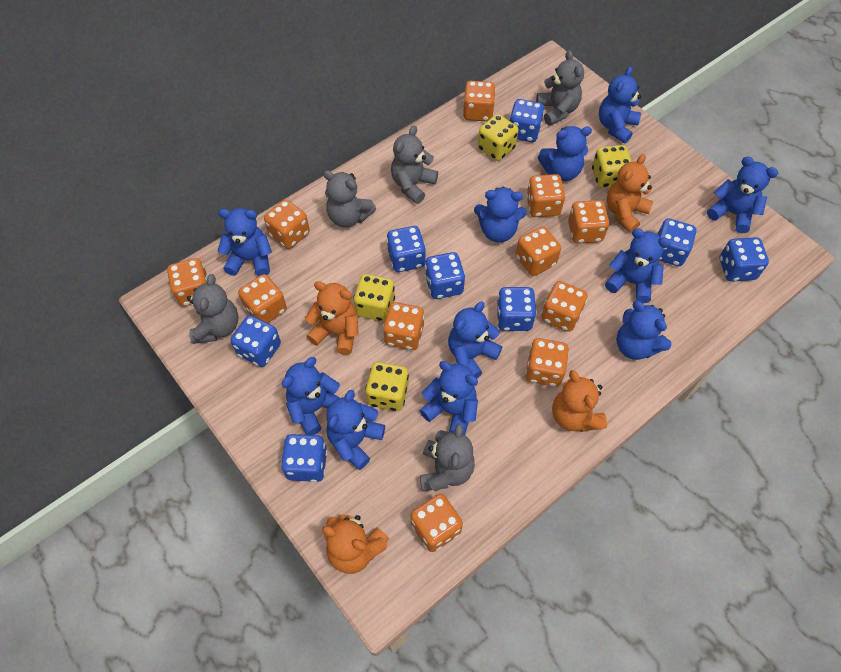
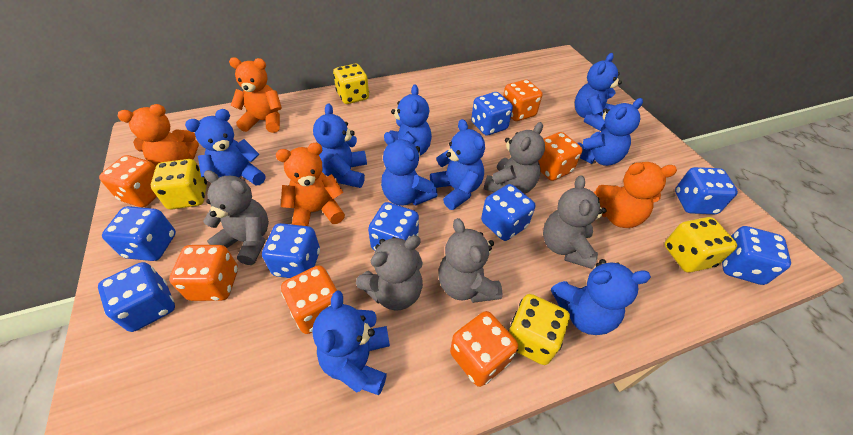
blue teddy bear: [218,208,272,276] [282,357,340,435] [326,390,385,470] [420,361,478,435] [448,302,502,378] [474,187,527,242] [538,126,592,181] [599,66,641,143] [605,228,671,304] [616,301,672,360] [707,156,778,233] = 11 -> [185,109,265,185] [312,291,390,395] [313,104,367,188] [381,132,438,206] [390,84,432,156] [430,119,485,210] [551,259,651,335] [575,53,622,131] [577,98,643,166] = 9
orange dice: [167,258,208,306] [238,274,287,323] [264,199,310,249] [383,302,424,350] [411,494,463,552] [463,81,496,122] [516,226,561,276] [525,338,569,387] [526,174,565,217] [541,281,588,332] [568,200,609,244] = 11 -> [99,155,157,207] [169,245,238,301] [281,265,338,334] [450,311,518,387] [503,79,543,121] [538,132,582,181] = 6

